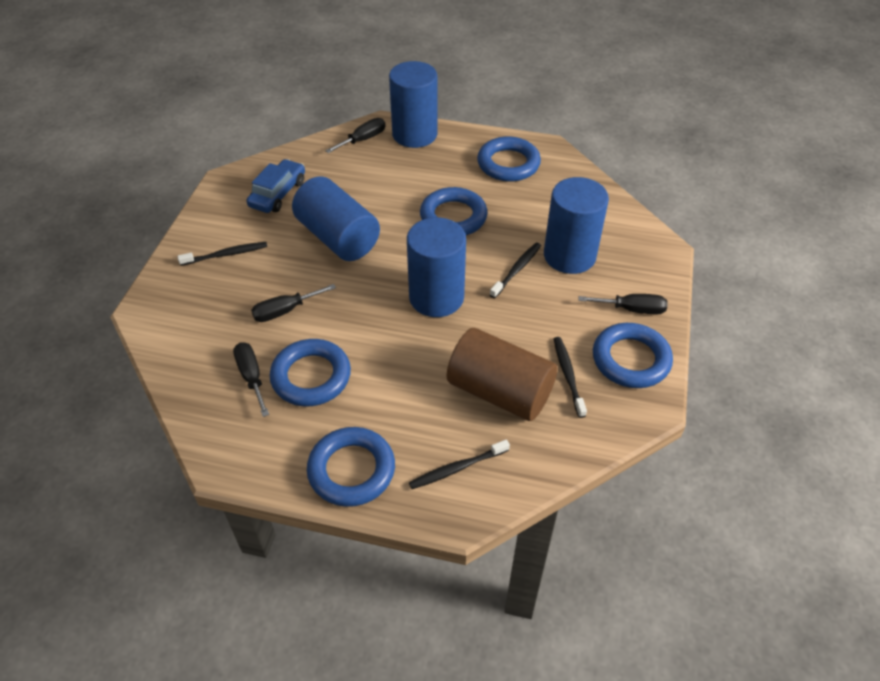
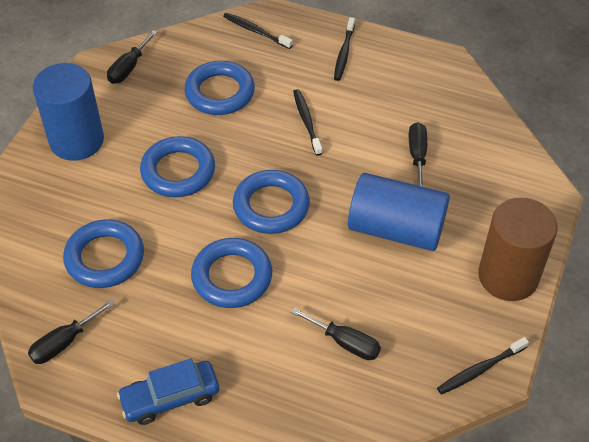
blue cylinder: [292,176,380,261] [389,61,438,148] [407,217,466,317] [544,177,609,274] = 4 -> [33,63,104,161] [348,173,450,251] = 2

